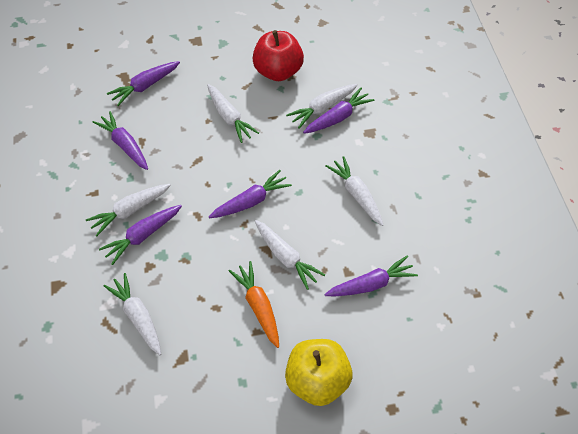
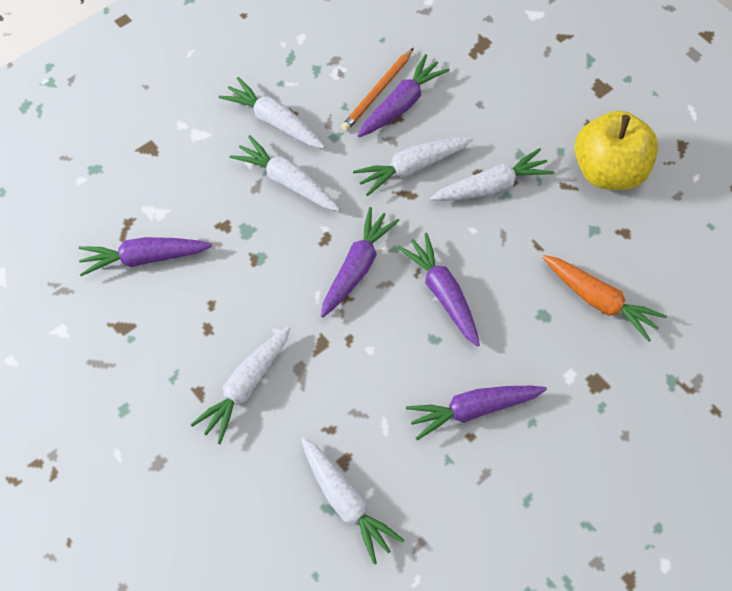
orange pencil: none = 0 -> [341,48,414,131] = 1
purple carrot: [92,111,148,170] [99,205,182,265] [107,61,180,106] [209,170,292,218] [303,88,375,134] [324,256,418,296] = 6 -> [79,237,212,276] [321,207,399,317] [358,54,449,137] [398,233,480,347] [406,386,547,440] = 5
red apple: [252,30,304,81] = 1 -> none = 0

